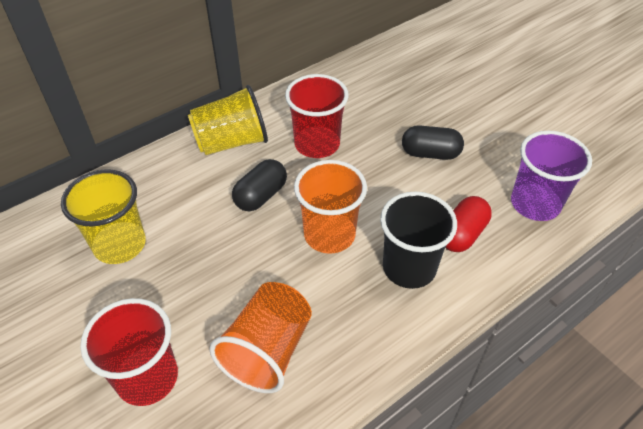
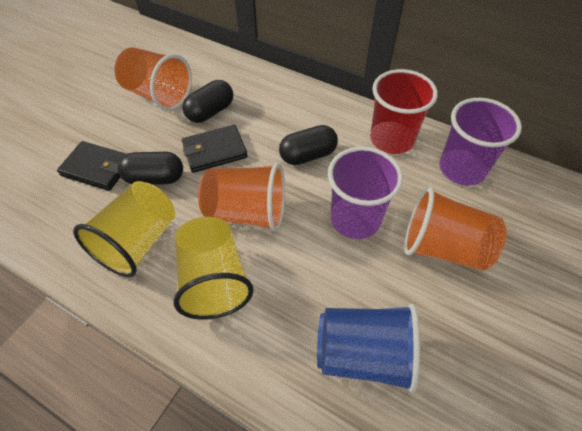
black capsule: [232,159,287,211] [402,125,464,160] = 2 -> [118,152,183,185] [182,80,233,123] [279,125,338,165] = 3
black cup: [380,191,457,289] = 1 -> none = 0
black wallet: none = 0 -> [57,141,126,191] [182,125,248,173] = 2
blue cup: none = 0 -> [317,304,420,393] = 1
orange cup: [209,282,312,393] [294,160,367,254] = 2 -> [115,47,192,111] [198,163,285,231] [404,187,507,270] = 3
purple cup: [511,131,592,221] = 1 -> [328,147,403,239] [439,98,522,186] = 2
red capsule: [446,196,492,252] = 1 -> none = 0
red cup: [80,298,178,406] [285,74,349,158] = 2 -> [370,69,438,154] = 1

